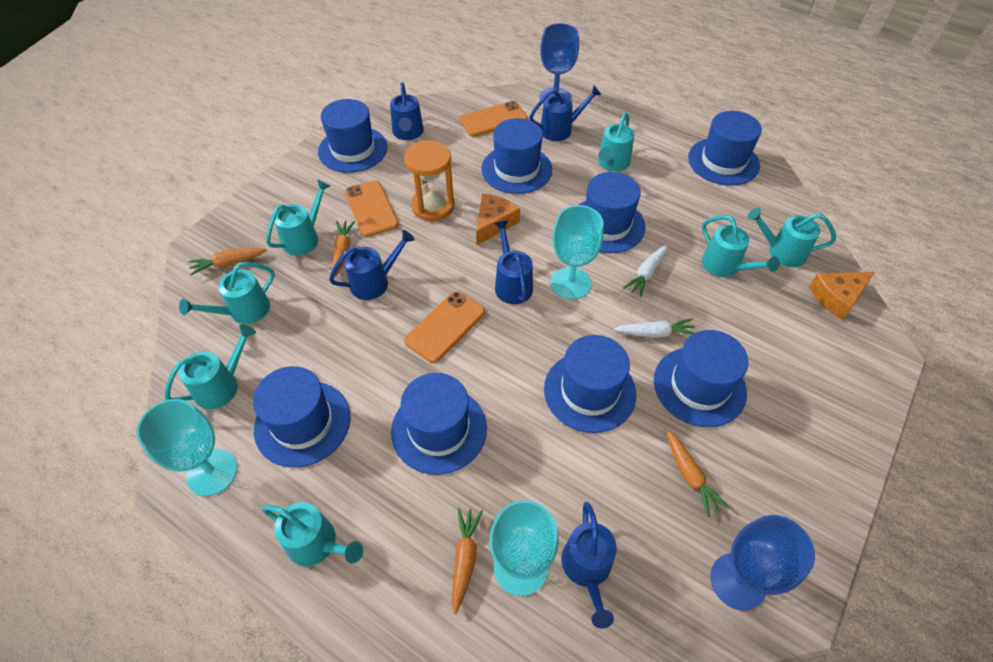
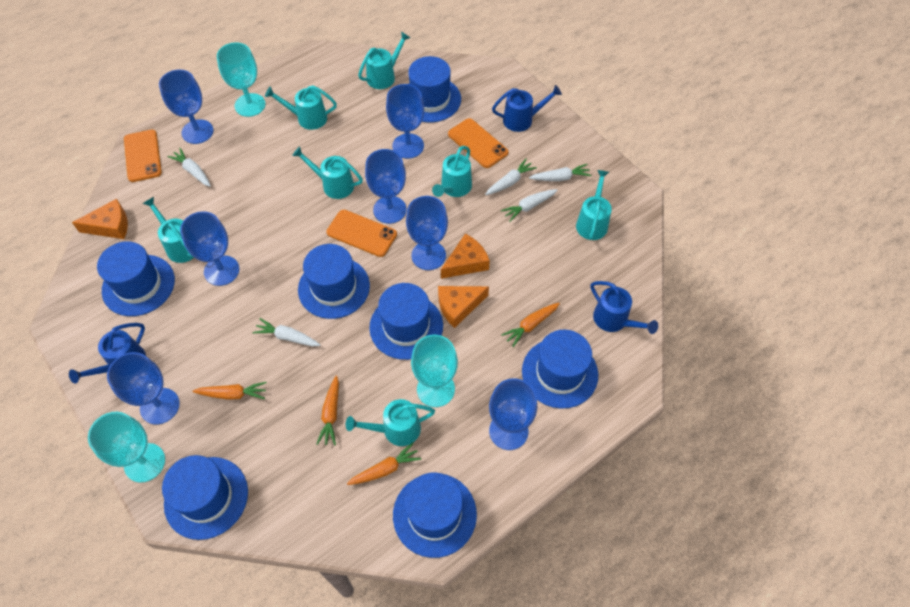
blue goblet: [540,23,579,104] [710,515,815,610] = 2 -> [107,352,180,425] [159,69,214,144] [180,211,239,286] [365,149,407,224] [386,84,424,159] [406,196,448,270] [489,378,537,450] = 7
blue hat: [253,366,351,467] [318,99,388,173] [391,373,487,475] [481,118,552,194] [544,335,636,433] [579,172,645,253] [654,330,748,427] [688,111,762,186] = 8 -> [97,241,175,316] [162,455,248,540] [298,244,370,319] [369,283,443,360] [393,473,477,558] [408,56,461,122] [522,330,598,409] = 7
blue watering can: [329,230,415,300] [390,82,424,140] [494,220,533,304] [530,86,602,141] [561,502,617,629] = 5 -> [69,323,146,383] [492,85,562,132] [590,281,658,334] = 3
orange cheese: [476,194,520,245] [809,272,875,320] = 2 -> [72,199,128,239] [438,286,489,328] [441,234,490,279] = 3
orange hourglass: [404,140,455,221] = 1 -> none = 0
white carrot: [614,318,695,338] [623,245,668,297] = 2 -> [167,148,211,187] [252,318,320,347] [485,158,537,195] [501,189,558,222] [529,164,592,181] = 5

